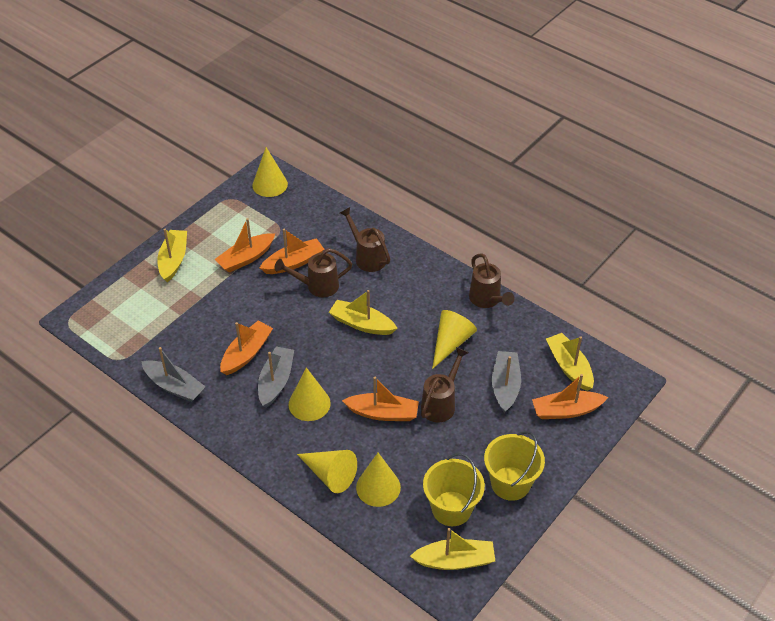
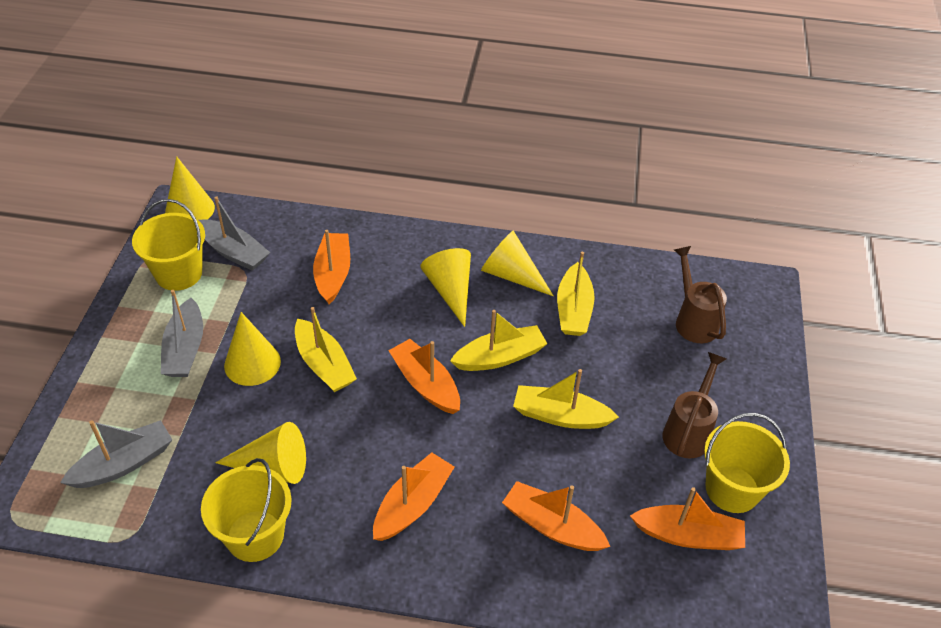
brown watering can: [275,248,352,297] [340,207,390,272] [421,347,469,422] [469,253,515,308] = 4 -> [662,352,726,458] [674,246,727,343] = 2
yellow bucket: [423,453,485,526] [484,431,545,501] = 2 -> [132,199,205,291] [201,458,292,562] [704,413,790,513] = 3

